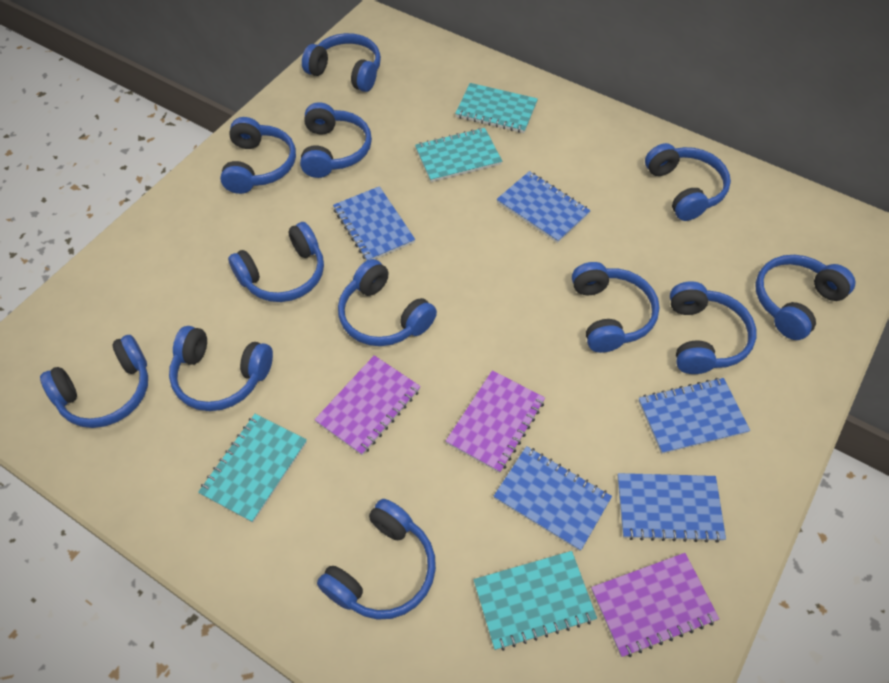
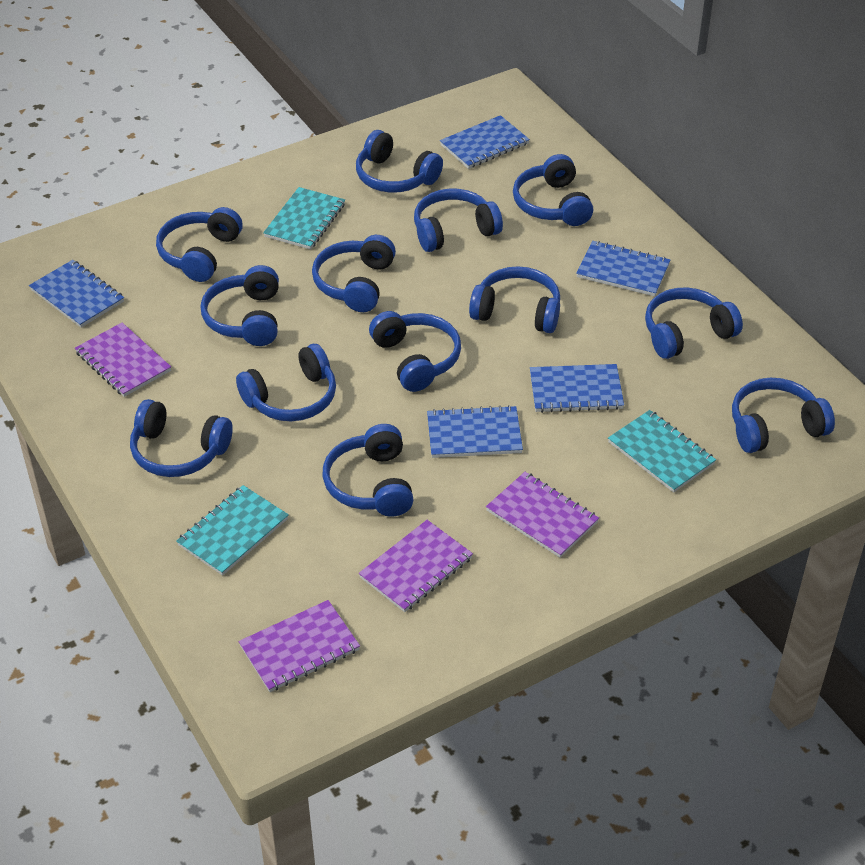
blue headphones: [40,335,148,428] [169,326,273,411] [220,117,296,194] [228,222,324,302] [300,102,372,178] [302,33,381,92] [317,499,436,620] [338,259,437,346] [572,262,660,353] [645,143,731,221] [670,281,756,374] [755,255,855,340] = 12 -> [130,399,233,477] [156,207,243,282] [201,265,279,346] [236,344,336,421] [312,235,396,312] [322,424,414,517] [356,130,443,193] [369,311,461,392] [414,189,503,252] [469,266,560,333] [513,154,593,226] [645,288,743,359] [732,378,835,453] = 13
purple notebook: [314,355,421,455] [446,370,545,473] [591,553,719,657] = 3 -> [75,323,171,397] [239,600,360,692] [359,520,473,612] [486,472,599,558] = 4
turquoise notebook: [198,414,307,522] [415,128,502,182] [455,83,538,133] [474,551,597,651] = 4 -> [176,485,289,576] [263,187,345,250] [608,410,716,493] = 3

